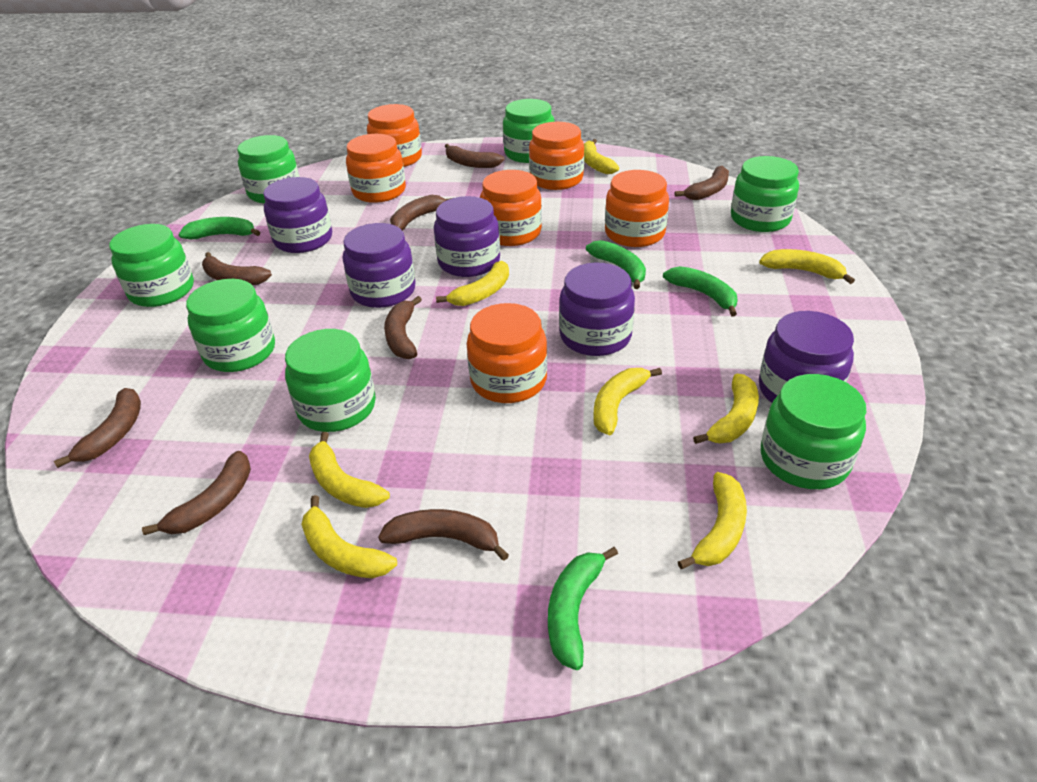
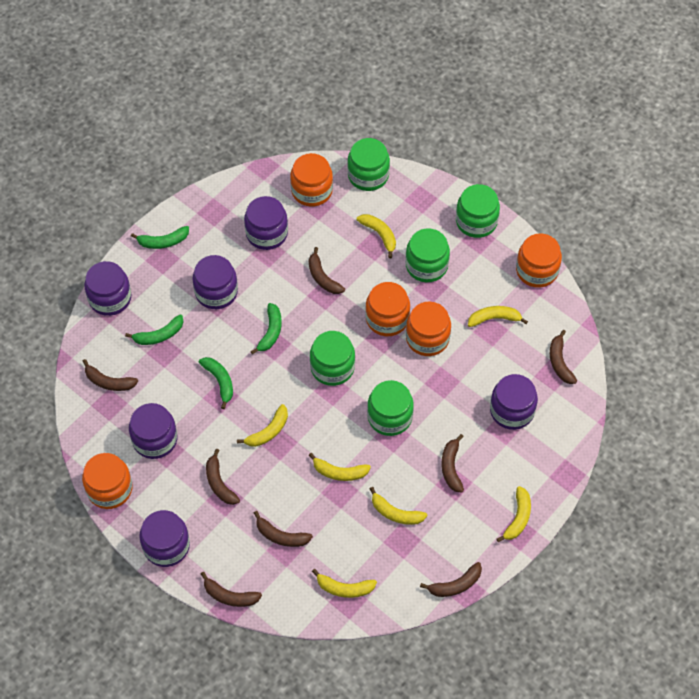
green jar: [109,224,194,307] [186,279,275,372] [237,135,300,203] [285,329,376,432] [503,99,555,163] [731,156,799,232] [761,374,866,489] = 7 -> [310,331,355,386] [347,138,390,191] [367,380,414,436] [405,229,450,282] [456,184,500,238] = 5
orange jar: [346,134,406,203] [367,104,422,167] [467,303,547,403] [480,170,542,246] [529,122,584,190] [605,170,669,247] = 6 -> [82,453,133,509] [290,153,333,207] [365,282,410,336] [406,301,451,356] [516,234,562,288] = 5
purple jar: [263,177,332,253] [343,223,416,308] [434,196,500,277] [559,263,635,356] [759,311,854,403] = 5 -> [84,261,131,316] [129,403,177,459] [139,510,190,567] [192,255,238,309] [244,196,288,250] [490,374,538,430] = 6
yellow banana: [301,495,397,578] [309,432,390,508] [436,261,509,306] [584,139,619,174] [593,368,662,435] [678,472,747,569] [693,374,759,444] [759,249,855,284] = 8 -> [237,404,288,447] [309,453,371,481] [312,569,377,598] [357,214,396,258] [370,487,427,525] [468,306,528,327] [497,486,531,542] = 7

